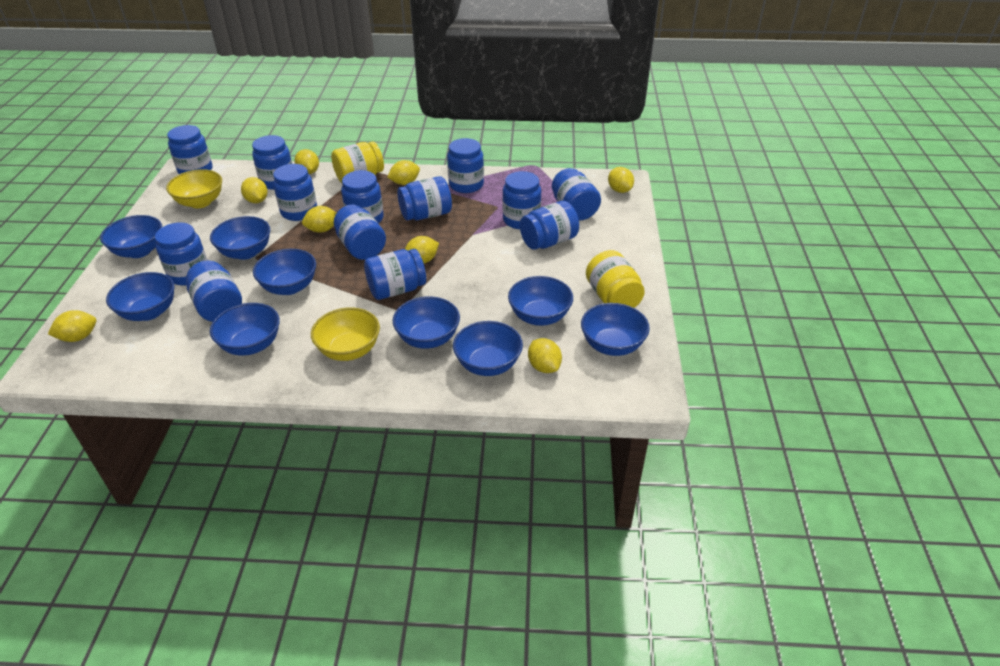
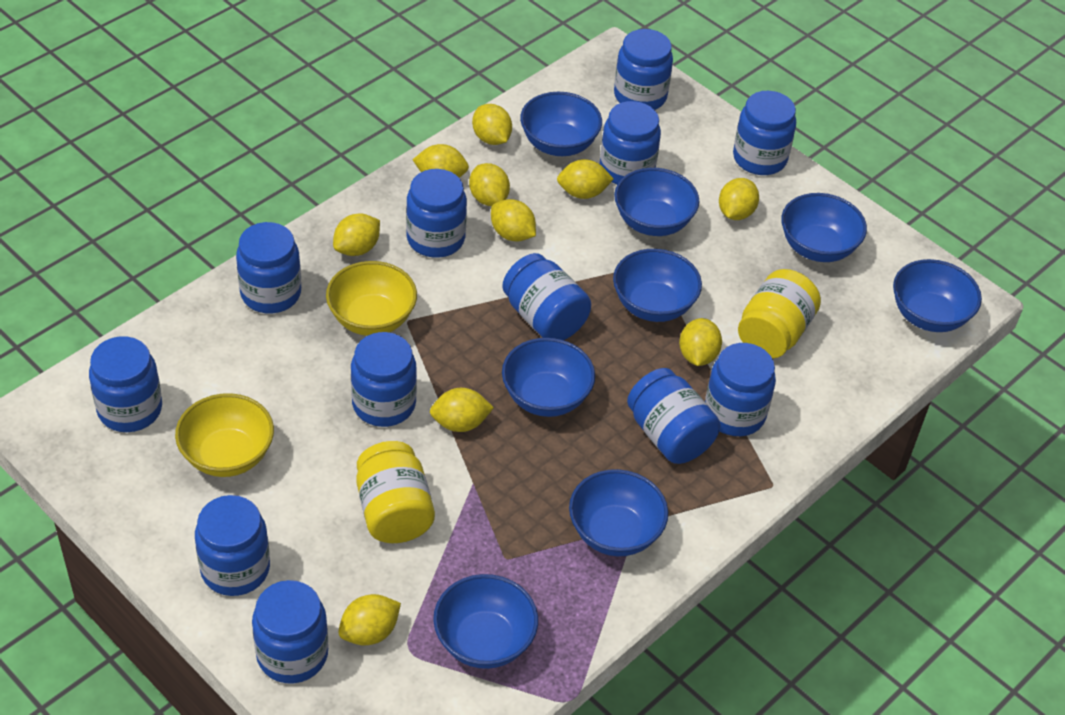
blue bowl: [100,215,162,258] [106,272,174,321] [210,216,270,260] [210,303,280,355] [253,249,316,295] [393,297,460,349] [453,321,523,376] [508,276,573,326] [581,303,650,356] = 9 -> [433,574,538,669] [502,338,595,417] [520,92,602,156] [569,469,668,556] [613,249,702,322] [614,168,700,236] [781,193,867,262] [893,259,982,332] = 8
blue jar: [155,222,208,286] [167,125,213,174] [186,260,242,322] [252,135,292,190] [273,164,317,221] [334,205,386,260] [341,170,384,224] [364,249,426,300] [397,176,452,220] [447,138,484,193] [503,171,541,229] [520,201,579,250] [552,168,601,221] = 13 -> [89,336,162,432] [195,495,270,596] [236,222,301,313] [252,580,328,683] [351,332,417,427] [406,169,467,258] [502,253,591,340] [600,101,661,184] [614,29,673,110] [627,368,720,464] [705,343,776,436] [733,91,796,175] = 12
yellow lemon: [48,310,96,342] [241,177,268,203] [294,149,319,174] [302,206,336,233] [388,160,420,185] [405,236,439,264] [528,338,562,373] [608,167,634,193] = 8 -> [333,213,380,256] [338,594,401,645] [413,144,469,178] [430,388,494,432] [469,163,510,206] [472,104,512,145] [491,199,536,242] [557,159,613,199] [679,318,722,366] [719,178,759,220] = 10

